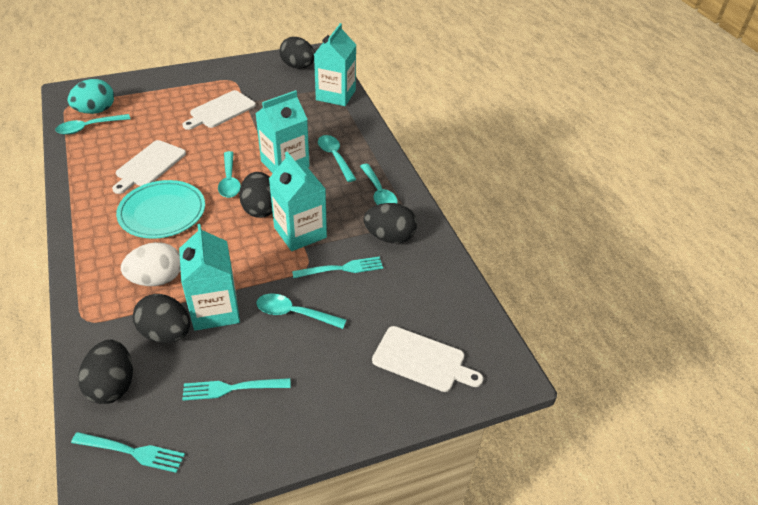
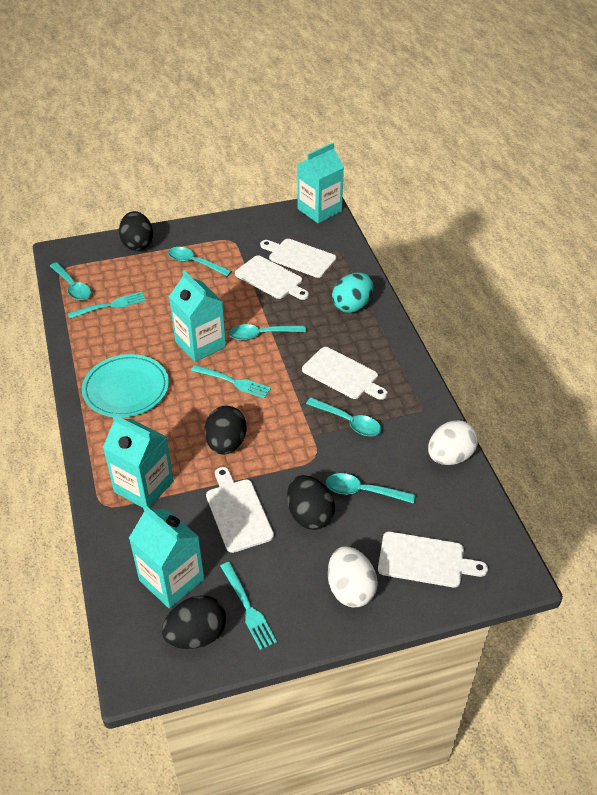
black egg: [78,340,133,404] [133,294,190,343] [239,172,273,218] [279,37,315,69] [364,203,417,244] = 5 -> [119,211,153,251] [162,595,226,649] [205,406,247,454] [287,475,335,530] = 4
white cutting board: [112,140,186,194] [183,90,256,130] [372,326,483,392] = 3 -> [206,467,274,553] [235,255,309,300] [260,239,337,278] [302,347,388,400] [378,532,488,588] = 5
white egg: [121,242,181,286] = 1 -> [328,546,378,607] [428,420,478,465] = 2

